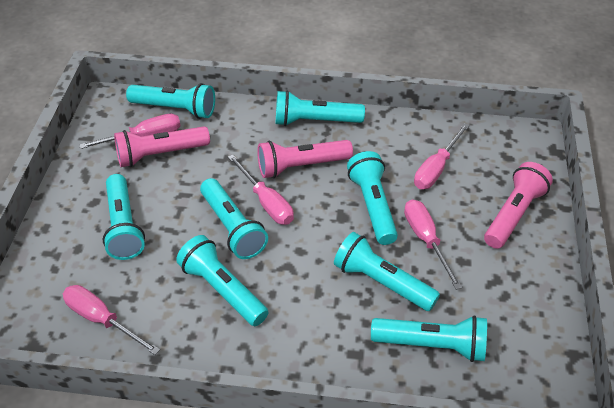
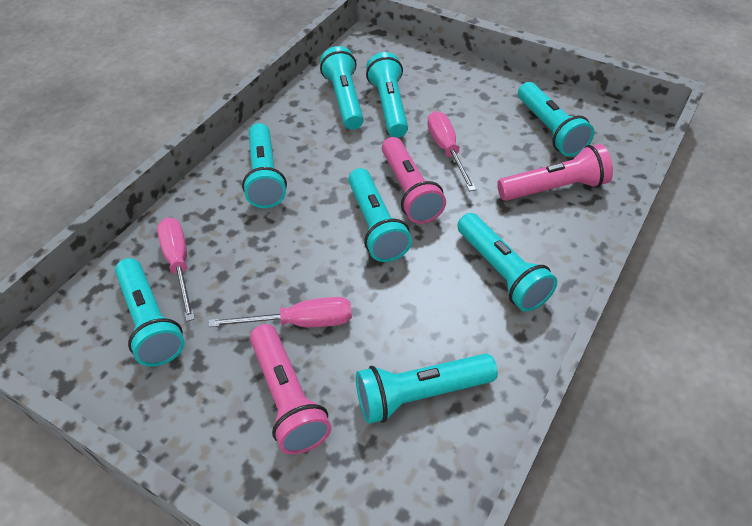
pink screwdriver: [63,285,160,355] [79,114,181,149] [228,154,294,225] [404,199,462,290] [414,123,470,189] = 5 -> [157,218,195,321] [208,297,352,327] [427,111,476,191] = 3

